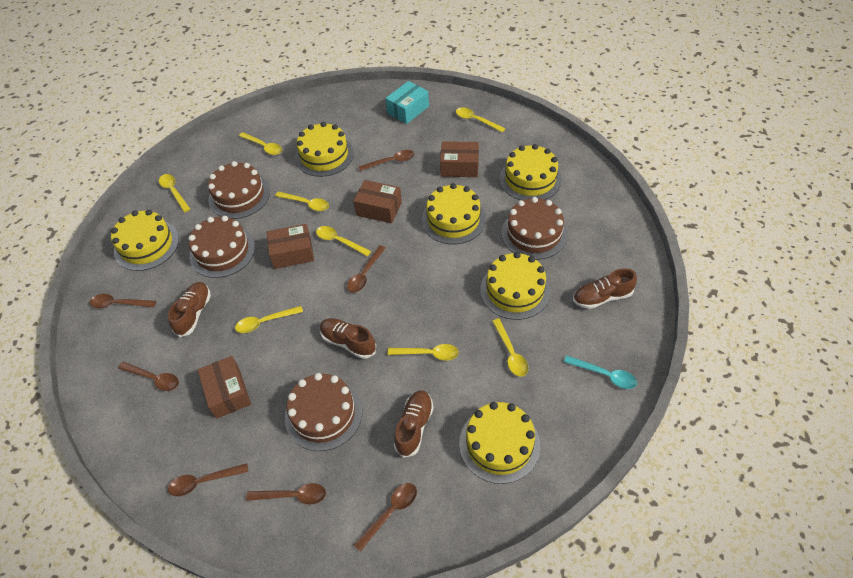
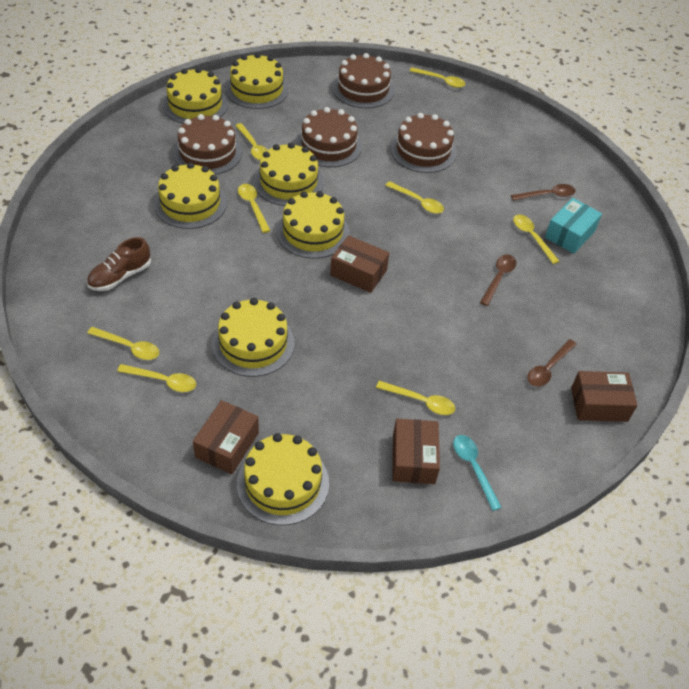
brown shoe: [168,282,211,337] [320,318,376,359] [394,390,433,458] [573,268,637,309] = 4 -> [87,237,151,291] = 1
brown spoon: [90,294,156,308] [118,362,179,391] [168,463,249,496] [246,483,326,505] [347,245,385,293] [353,483,417,552] [359,150,415,171] = 7 -> [480,255,516,306] [511,184,576,201] [527,339,577,387] = 3
yellow cake: [111,210,179,271] [295,122,354,177] [422,183,486,244] [459,402,540,484] [480,252,551,320] [500,144,562,200] = 6 -> [154,162,227,229] [163,68,228,124] [212,298,294,377] [225,53,289,109] [237,433,329,525] [254,142,324,206] [276,191,350,259] = 7

